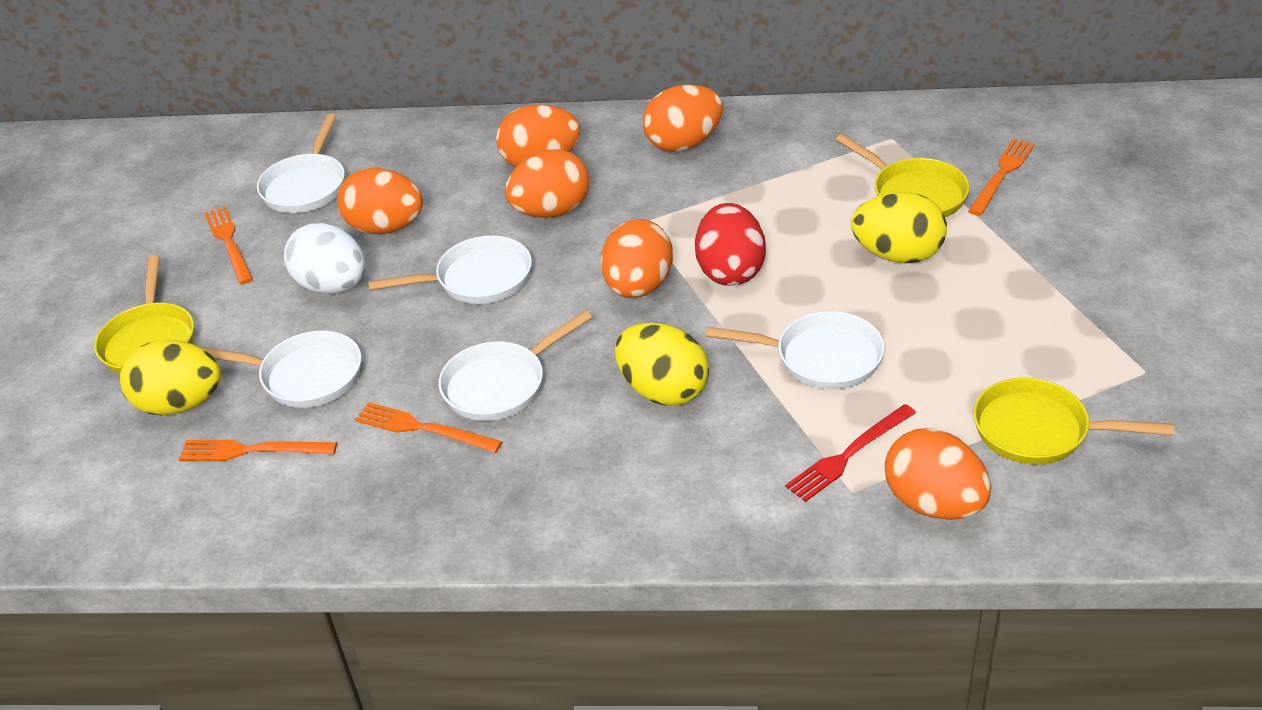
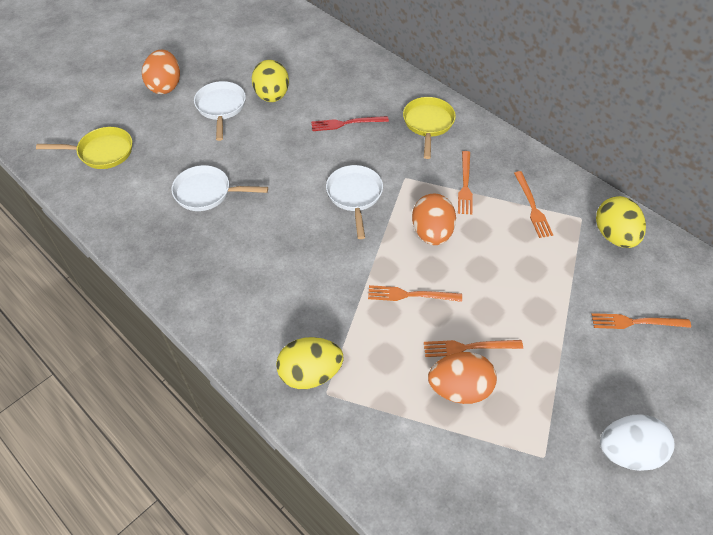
orange egg: [337,168,423,234] [496,104,580,167] [505,149,589,218] [601,219,673,298] [643,85,723,152] [885,428,991,520] = 6 -> [142,50,180,94] [412,194,456,245] [428,352,497,404] = 3
orange fork: [179,440,337,461] [204,206,253,284] [355,402,502,453] [968,139,1035,216] = 4 -> [368,285,462,302] [424,340,523,357] [458,151,473,215] [514,171,553,238] [591,313,691,329] = 5
red egg: [695,203,766,286] = 1 -> none = 0
white pan: [200,331,362,408] [257,114,345,213] [368,235,532,304] [439,310,592,421] [706,311,884,390] = 5 -> [172,165,268,211] [194,81,246,141] [326,165,383,239] = 3
yellow pan: [94,255,194,374] [835,134,969,217] [974,378,1174,465] = 3 -> [36,127,132,169] [403,97,456,159] = 2

